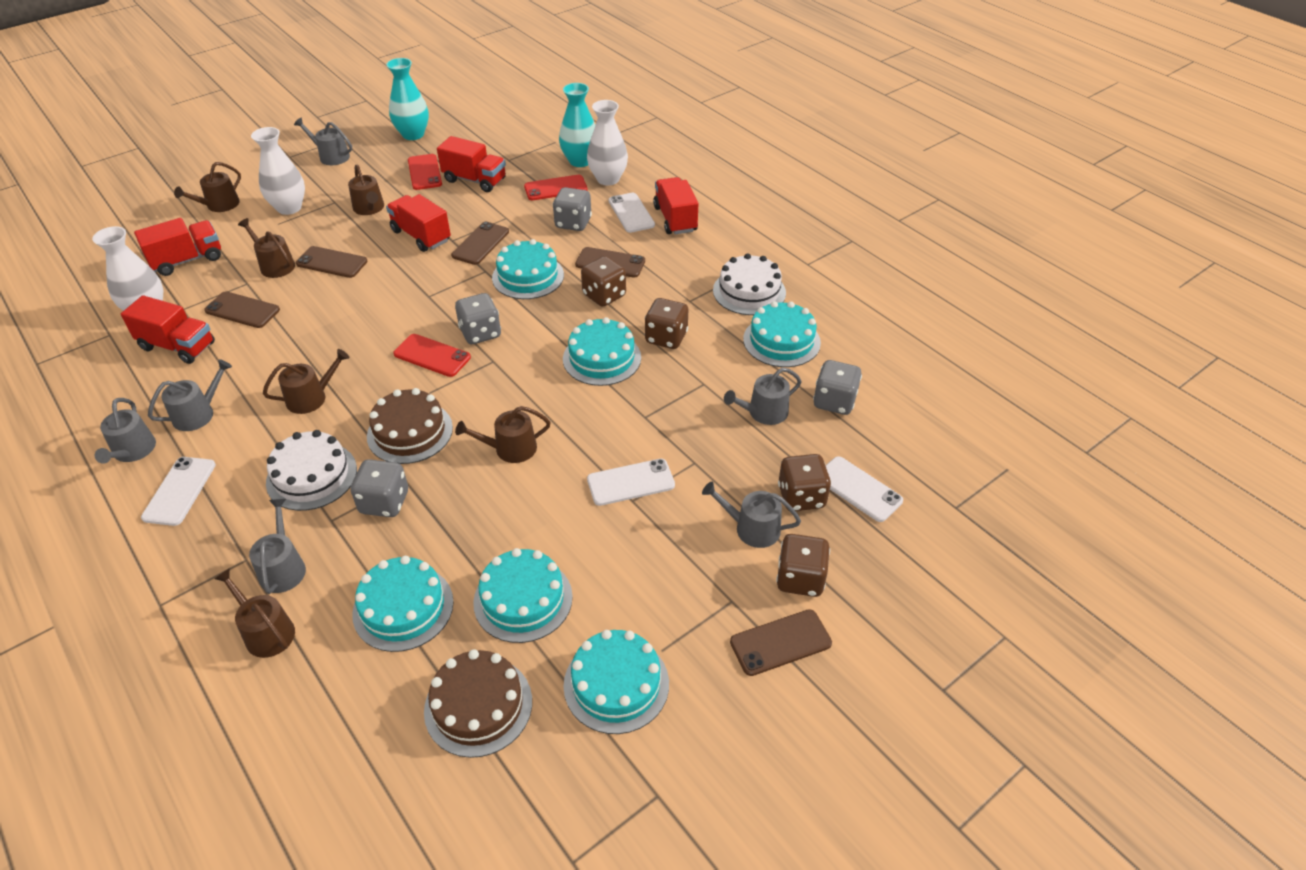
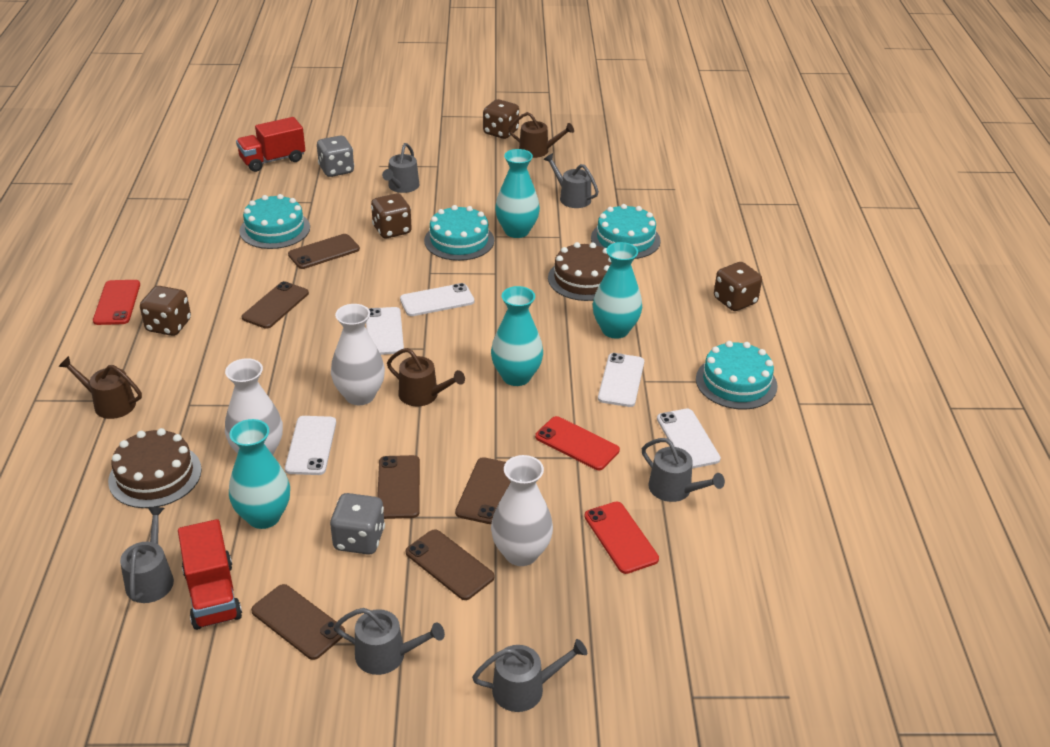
brown phone: [204,291,280,328] [296,246,367,278] [451,222,509,265] [575,247,645,278] [730,609,832,676] = 5 -> [242,281,309,329] [251,584,345,660] [288,234,360,269] [377,455,420,519] [406,529,494,600] [455,457,511,524] = 6
brown watering can: [174,162,241,212] [214,568,295,658] [238,218,295,278] [263,349,349,414] [348,165,384,215] [455,406,551,463] = 6 -> [58,356,142,419] [387,348,465,406] [509,112,574,158] = 3
grey dice: [351,459,408,517] [455,293,501,344] [553,187,592,231] [813,360,862,415] = 4 -> [317,136,354,177] [330,493,385,555] = 2
red truck: [121,295,215,364] [134,218,221,276] [386,194,451,252] [437,136,506,192] [653,177,699,234] = 5 -> [178,519,242,630] [236,117,305,172] = 2
turquoise cake: [352,556,454,652] [473,548,573,643] [492,239,564,299] [563,317,641,386] [564,630,669,734] [743,301,821,367] = 6 -> [239,194,310,249] [424,205,494,261] [591,204,661,259] [696,341,777,410] = 4
turquoise vase: [386,58,429,140] [559,83,595,167] = 2 -> [229,419,290,529] [491,286,543,386] [495,149,540,238] [593,242,642,339] = 4
white cake: [266,430,357,511] [713,253,786,315] = 2 -> none = 0
white phone: [141,457,216,526] [587,459,675,506] [609,193,655,233] [825,456,903,522] = 4 -> [285,416,336,475] [366,307,404,355] [400,283,475,316] [598,353,644,407] [657,409,721,468] = 5

